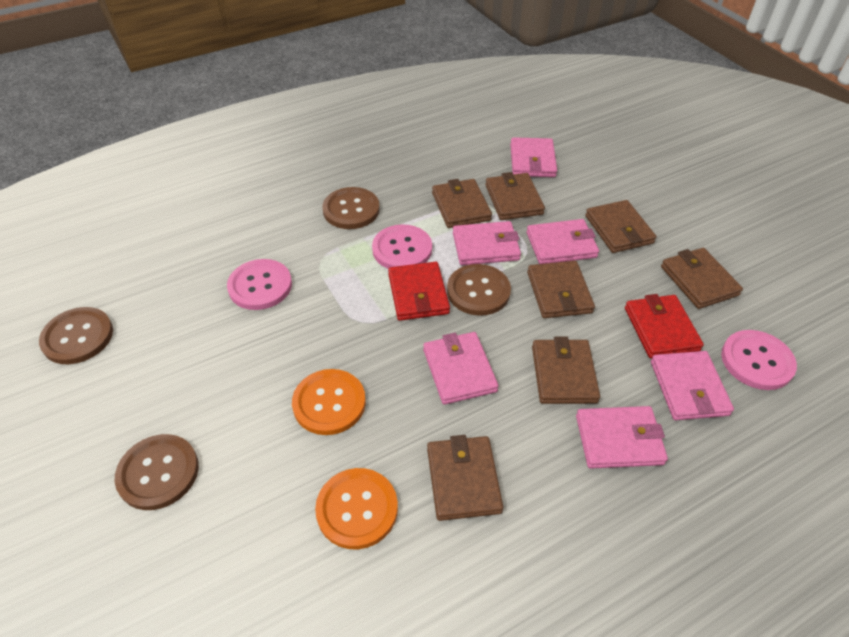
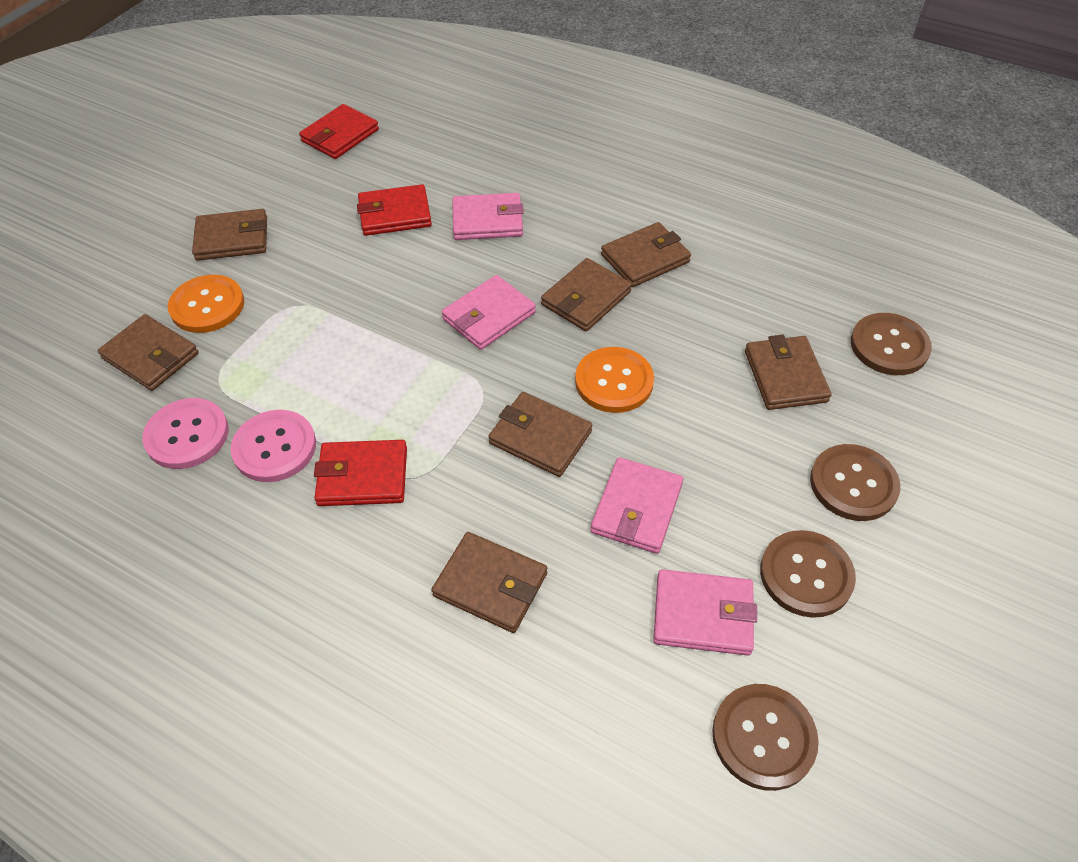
pink button: [227,259,292,310] [372,224,432,269] [721,330,797,390] = 3 -> [142,398,228,469] [231,410,316,482] = 2
pink wallet: [423,332,499,405] [453,221,521,265] [510,137,557,177] [527,219,599,264] [576,406,668,469] [651,351,734,420] = 6 -> [442,275,536,350] [452,193,524,240] [591,457,683,554] [653,569,757,656] = 4
red wallet: [388,262,450,321] [625,294,704,358] = 2 -> [299,104,379,159] [314,440,407,506] [357,184,432,236] = 3

